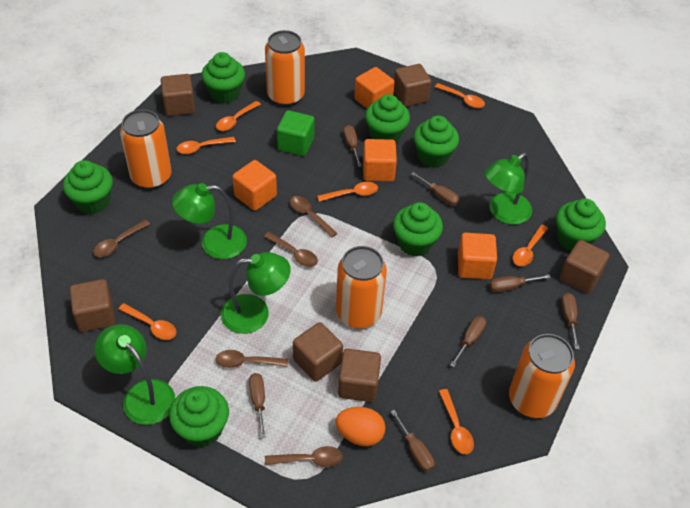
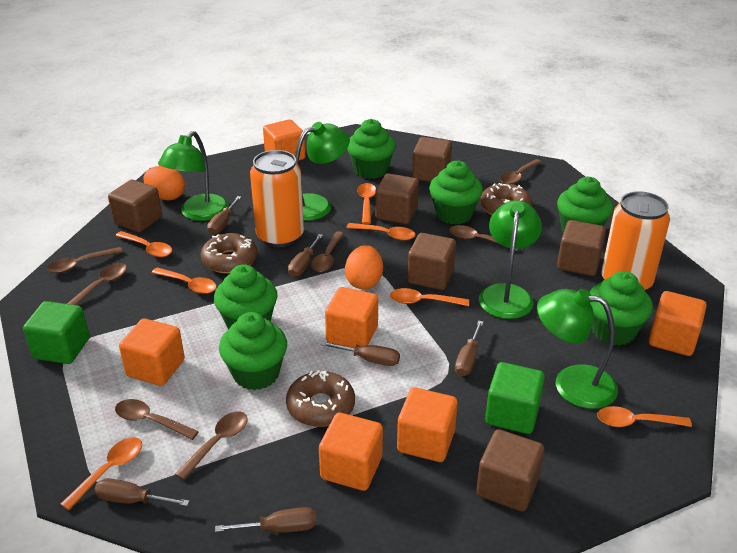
brown donut: none = 0 -> [201,233,258,273] [286,370,355,427] [480,183,532,215] = 3
brown screwdriver: [249,373,266,438] [343,125,362,167] [390,410,435,472] [411,172,460,206] [450,316,486,367] [489,274,551,292] [561,293,580,349] = 7 -> [94,478,190,506] [207,196,241,235] [215,507,316,533] [288,234,323,277] [320,341,400,366] [455,321,483,376] = 6
brown spoon: [93,220,150,257] [216,350,288,368] [264,232,318,267] [265,446,343,467] [290,196,337,238] = 5 -> [47,247,123,273] [67,263,127,305] [115,399,199,440] [175,411,248,480] [311,231,344,272] [449,225,518,251] [500,159,542,184] = 7
green cube: [277,110,314,156] = 1 -> [23,301,90,364] [485,362,545,434] = 2
green cupcake: [63,160,113,214] [169,386,229,447] [202,52,245,103] [365,94,410,143] [393,202,443,257] [413,115,459,168] [556,198,606,251] = 7 -> [214,264,278,329] [219,312,287,390] [347,119,396,179] [429,161,483,225] [557,177,613,233] [589,271,653,346] = 6
orange can: [120,110,172,189] [265,30,305,106] [336,246,387,328] [509,334,575,418] = 4 -> [250,150,304,247] [601,191,670,290] = 2
orange cube: [232,160,277,211] [354,67,395,109] [363,139,397,182] [458,233,497,279] = 4 -> [119,319,185,386] [263,119,305,160] [319,413,383,491] [325,287,378,348] [397,387,458,462] [649,291,707,356] = 6
orange egg: [336,407,386,446] = 1 -> [143,166,185,201] [345,245,383,289] = 2

